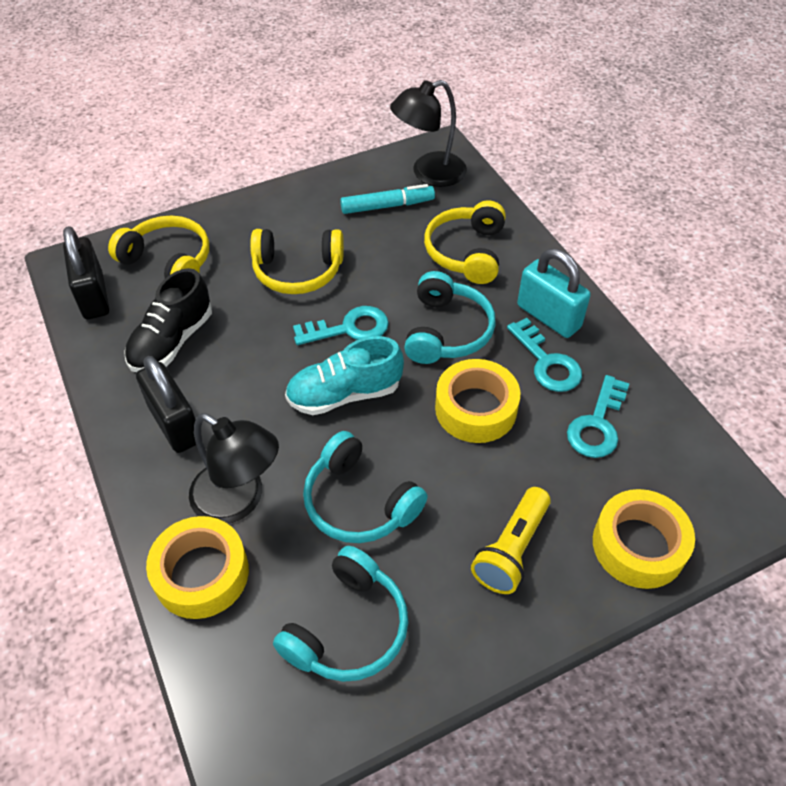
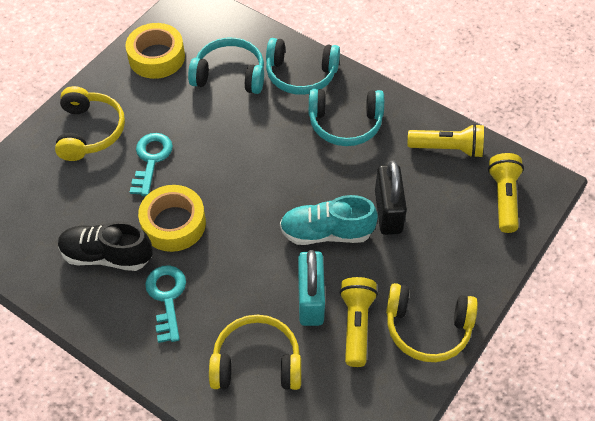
black lamp: [189,413,279,524] [390,80,467,187] = 2 -> none = 0
black padlock: [63,226,109,319] [136,356,196,453] = 2 -> [375,160,407,235] = 1
turquoise key: [293,306,389,345] [507,318,582,392] [567,375,630,458] = 3 -> [130,133,173,196] [145,265,186,343] = 2
turquoise marker: [340,184,435,214] = 1 -> none = 0
yellow flashlight: [471,487,551,594] = 1 -> [339,277,378,367] [408,124,484,158] [488,153,524,233] = 3
yellow tape: [146,516,249,619] [435,359,520,443] [593,489,695,589] = 3 -> [125,23,185,79] [138,185,206,252] = 2

